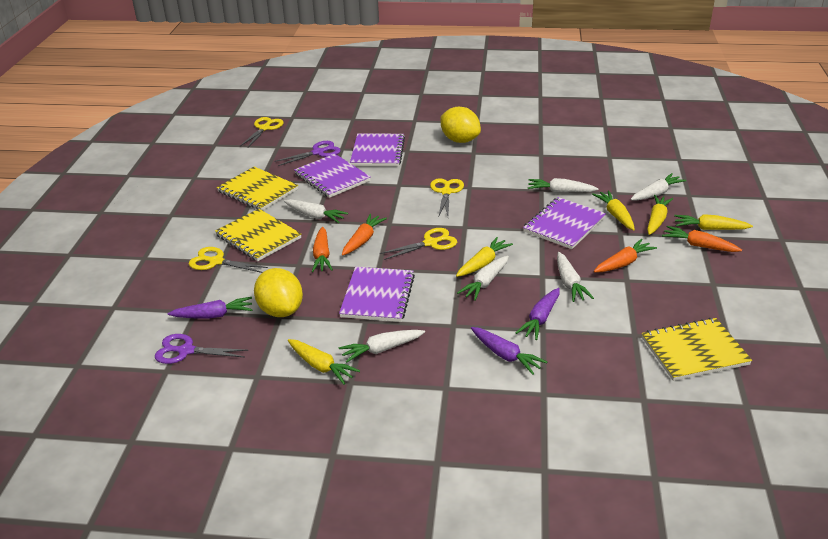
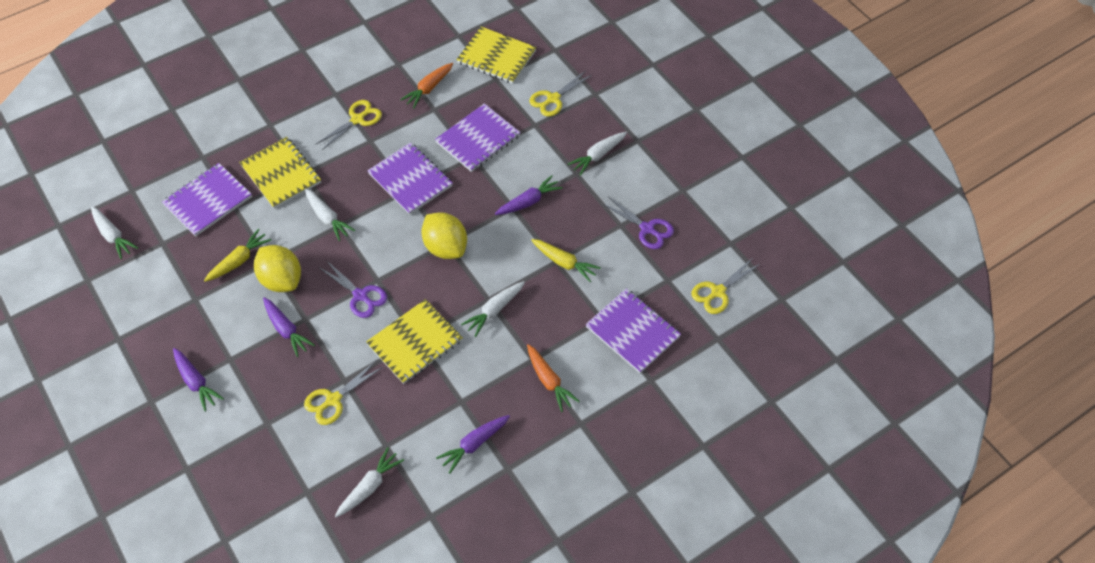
orange carrot: [312,227,333,272] [342,214,387,256] [594,239,657,272] [662,226,742,252] = 4 -> [400,63,453,108] [527,344,580,412] = 2
purple carrot: [168,297,253,318] [471,327,547,375] [516,288,560,340] = 3 -> [173,348,224,412] [263,297,315,357] [436,415,510,474] [495,175,563,215] = 4
white carrot: [284,199,348,223] [339,330,425,363] [457,256,509,301] [528,178,599,193] [557,252,594,302] [631,173,686,201] = 6 -> [91,206,138,259] [305,189,355,241] [335,447,404,517] [461,281,525,337] [568,132,627,176] = 5
yellow carrot: [288,339,360,384] [456,237,513,277] [592,190,635,230] [647,195,673,235] [674,214,753,230] = 5 -> [204,229,271,282] [531,239,601,282] = 2

